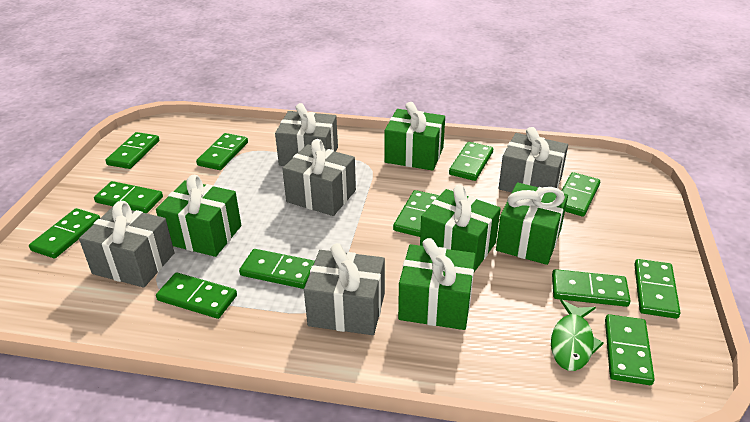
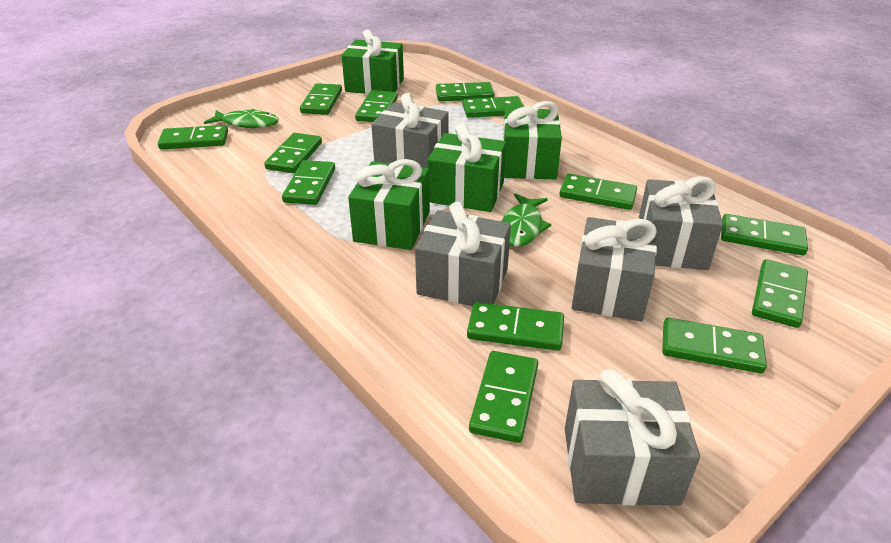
green domino: [29,208,100,258] [94,181,163,213] [105,132,159,169] [156,272,237,319] [196,133,248,170] [239,249,315,289] [393,190,440,237] [449,142,493,181] [552,269,631,307] [561,172,600,217] [605,314,655,385] [634,259,681,319] = 12 -> [158,125,228,149] [264,133,322,173] [282,160,335,205] [300,83,342,115] [355,90,398,122] [436,82,494,101] [462,96,524,118] [467,302,564,351] [469,351,538,443] [559,174,637,210] [662,317,767,374] [721,214,808,255] [752,259,808,328] = 13
green fish: [551,299,604,371] = 1 -> [204,109,279,128] [502,194,552,247] = 2
green gift: [156,175,241,257] [385,102,445,171] [398,238,476,330] [420,185,501,272] [496,183,568,265] = 5 -> [341,30,404,94] [348,159,430,250] [428,123,506,212] [503,101,562,179] = 4

